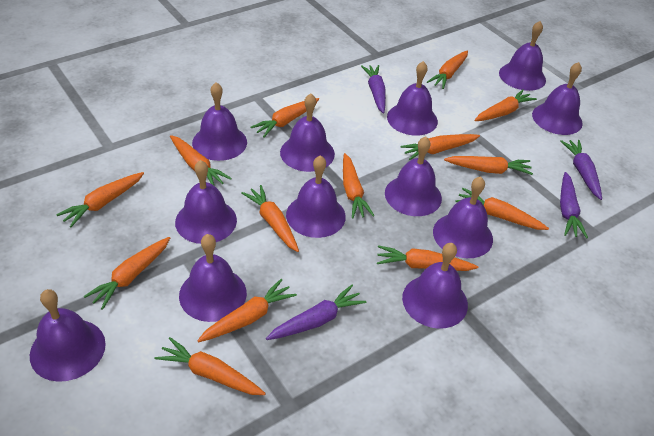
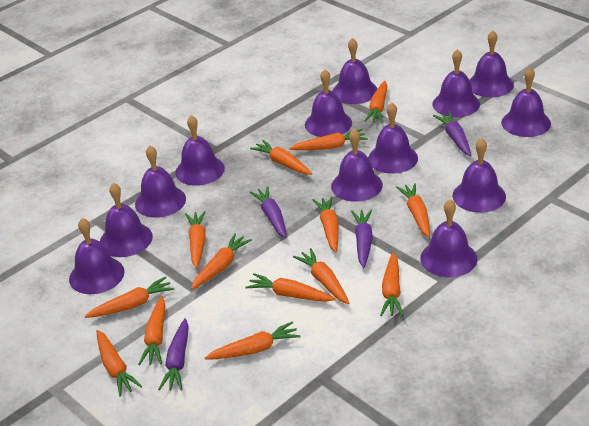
purple bell: [30,289,106,382] [175,160,237,244] [179,234,247,322] [192,82,247,161] [280,94,335,172] [286,155,346,238] [385,136,442,216] [387,61,438,136] [402,243,468,329] [433,176,493,258] [499,21,546,91] [532,62,583,135] = 12 -> [69,218,125,294] [100,183,153,257] [135,146,186,218] [175,115,225,186] [305,69,352,137] [331,129,383,202] [332,38,377,104] [368,102,418,174] [420,199,477,277] [432,49,480,117] [453,138,506,213] [469,31,514,97] [501,67,551,137] = 13

